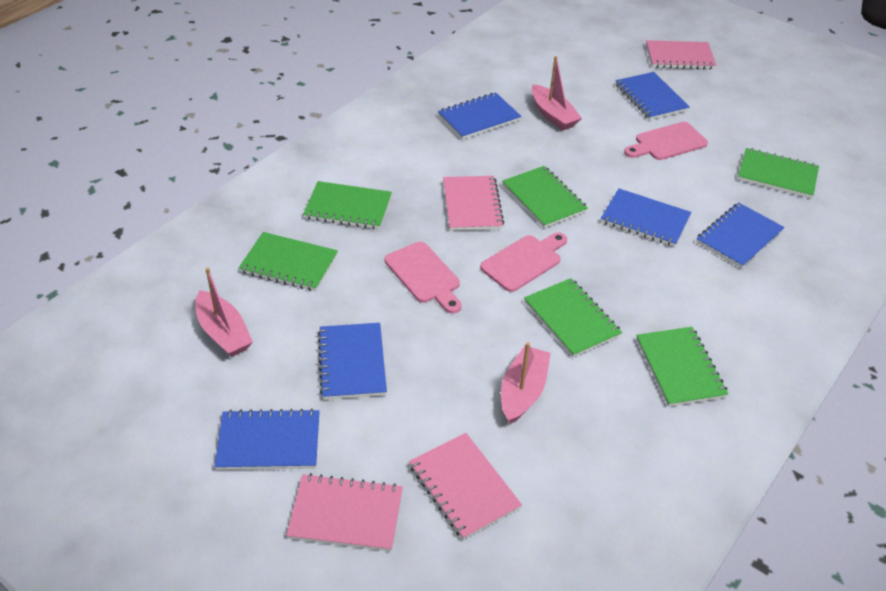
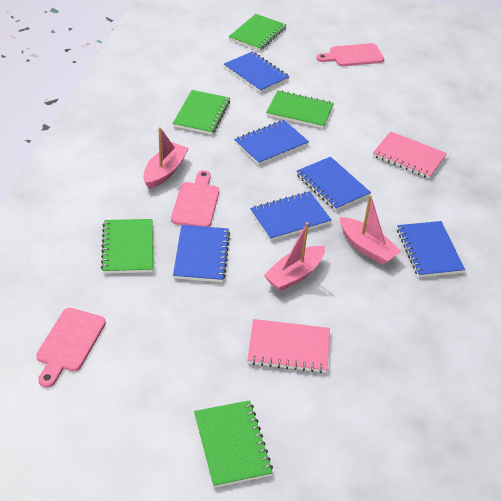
green notebook: [239,232,338,291] [303,181,392,229] [502,166,588,228] [524,278,622,357] [636,327,728,407] [738,148,819,198] = 6 -> [101,219,153,274] [173,90,230,135] [194,400,273,488] [229,14,286,51] [266,90,334,128] = 5
pink notebook: [286,473,403,551] [409,433,522,540] [443,176,504,231] [646,40,717,69] = 4 -> [247,319,330,373] [373,131,447,179] = 2

